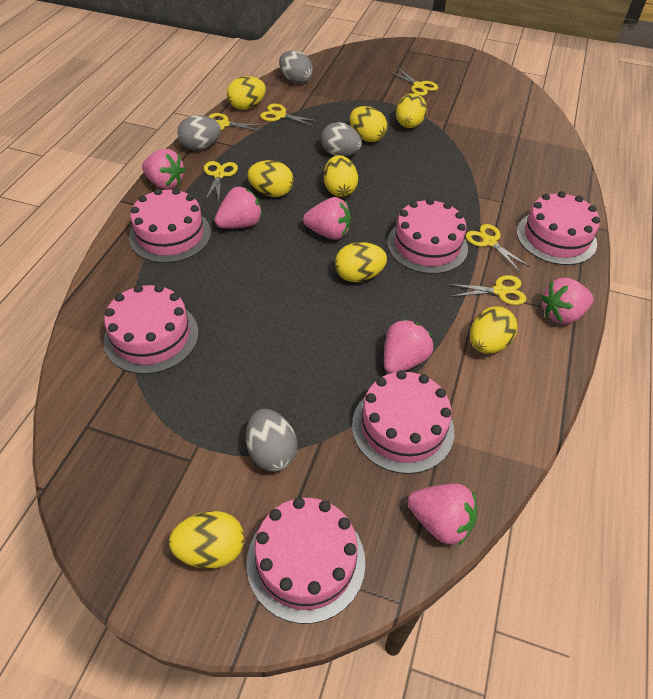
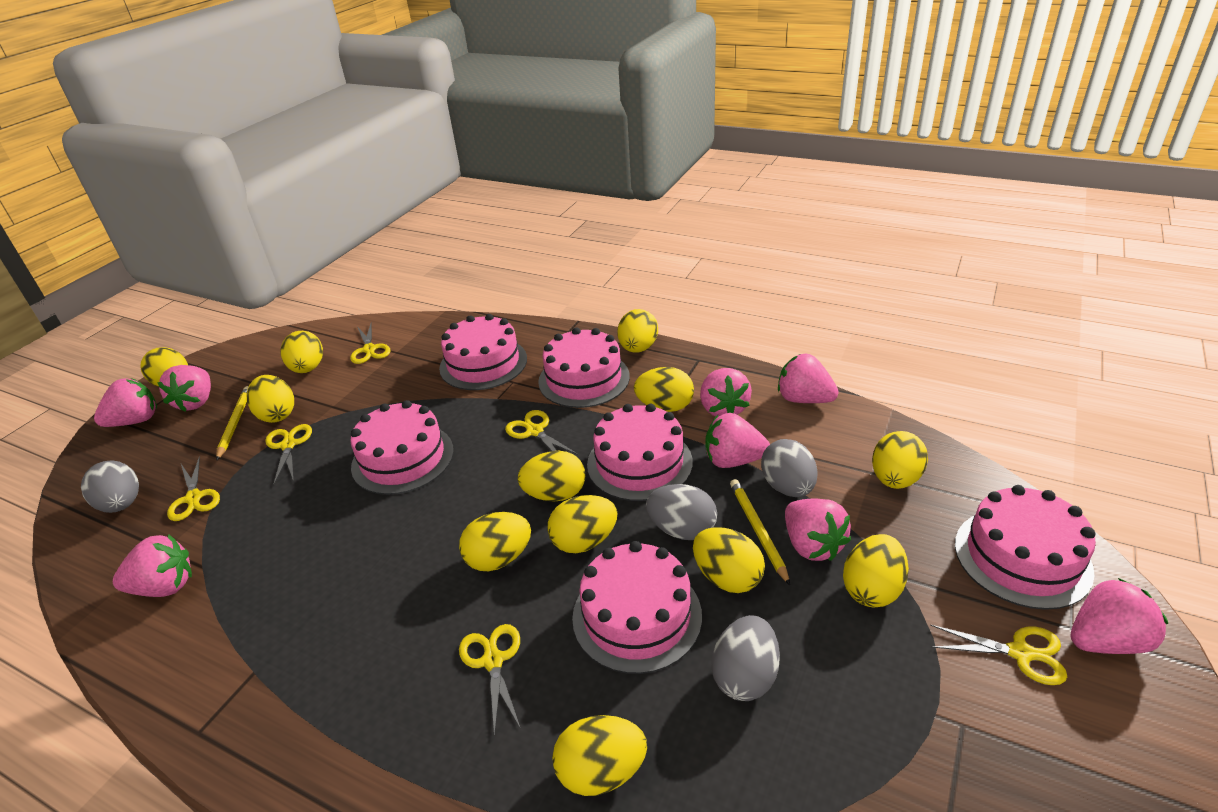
pink strawberry: [142,149,186,190] [215,187,262,228] [303,197,351,240] [384,319,433,374] [408,483,477,546] [541,278,594,324] = 6 -> [94,378,157,427] [113,535,192,597] [157,365,211,412] [700,368,752,417] [705,413,770,468] [778,354,839,403] [785,499,851,561] [1071,578,1168,654] = 8
yellow egg: [169,511,245,569] [227,76,266,110] [247,160,294,197] [323,155,358,197] [335,242,387,282] [350,106,387,142] [396,93,427,128] [470,306,518,354] = 8 -> [140,347,188,387] [246,375,294,423] [280,331,323,373] [459,512,531,571] [517,451,585,502] [547,495,618,553] [552,715,647,796] [617,309,658,353] [634,367,694,412] [693,527,765,593] [843,534,909,607] [872,431,928,489] = 12
yellow pencil: none = 0 -> [216,386,249,461] [730,479,790,585] = 2

